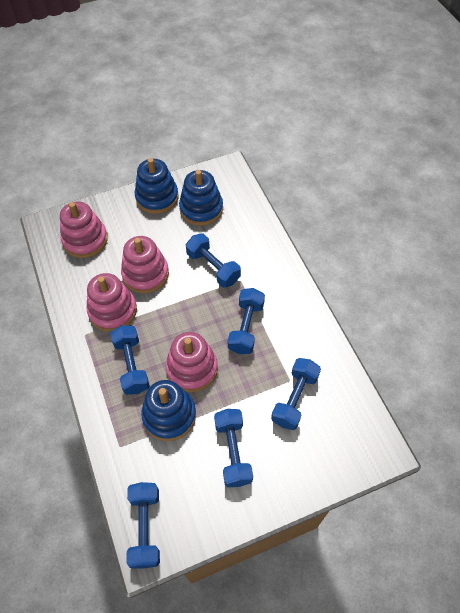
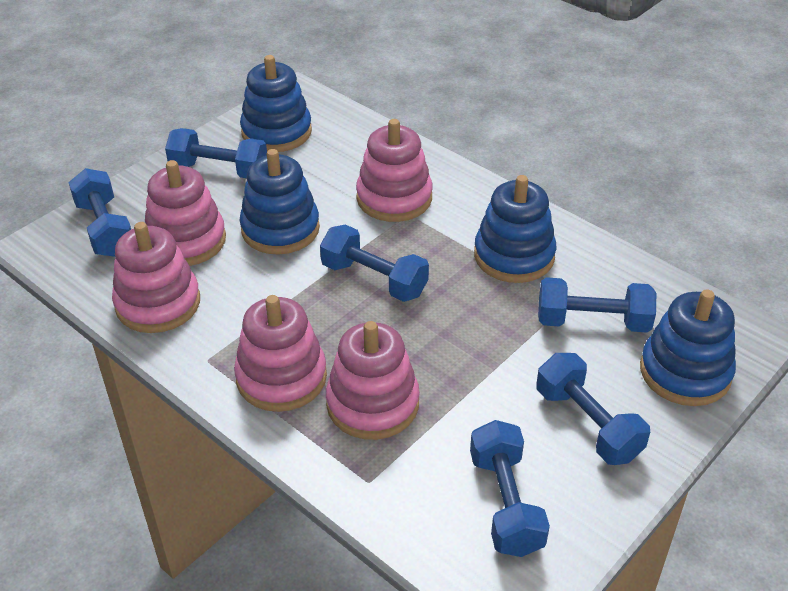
blue stacking toy: [135,158,178,214] [141,380,196,441] [179,170,223,226] = 3 -> [240,55,312,152] [240,149,320,255] [474,175,556,283] [640,289,736,406] = 4
pink stacking toy: [60,201,108,258] [87,273,137,332] [121,236,169,294] [166,332,218,392] = 4 -> [112,222,200,333] [145,160,226,266] [234,295,327,412] [326,321,420,440] [356,119,433,222] = 5

